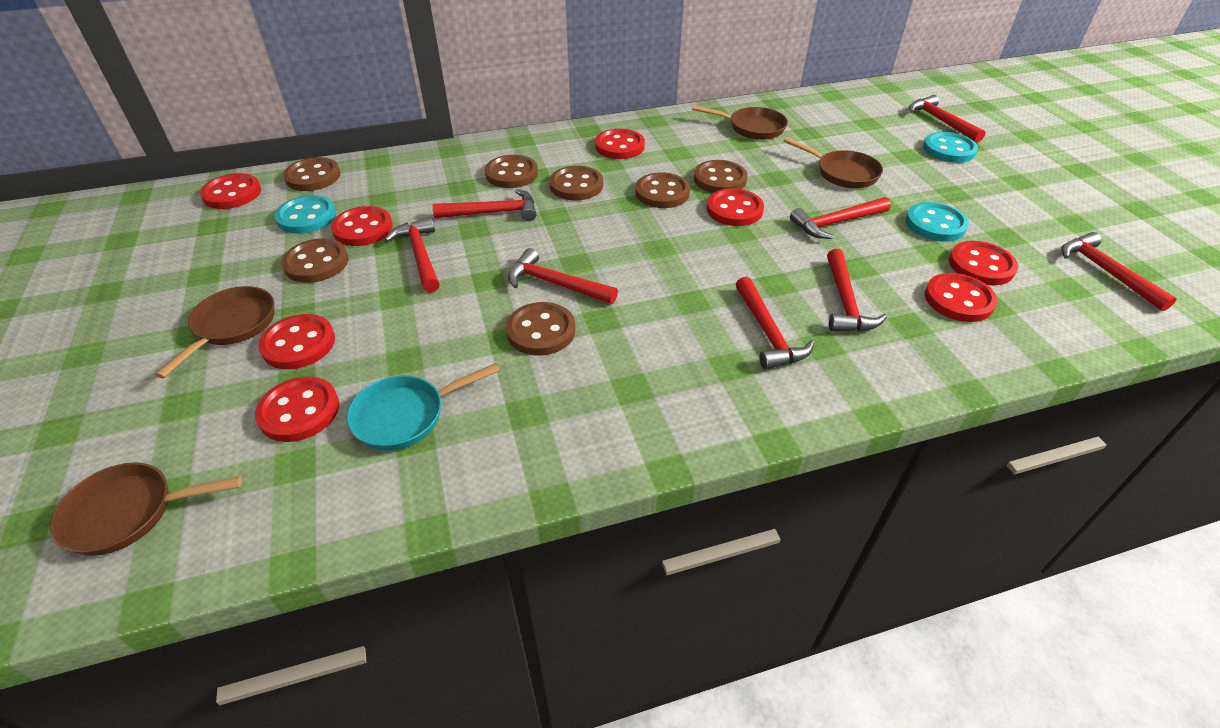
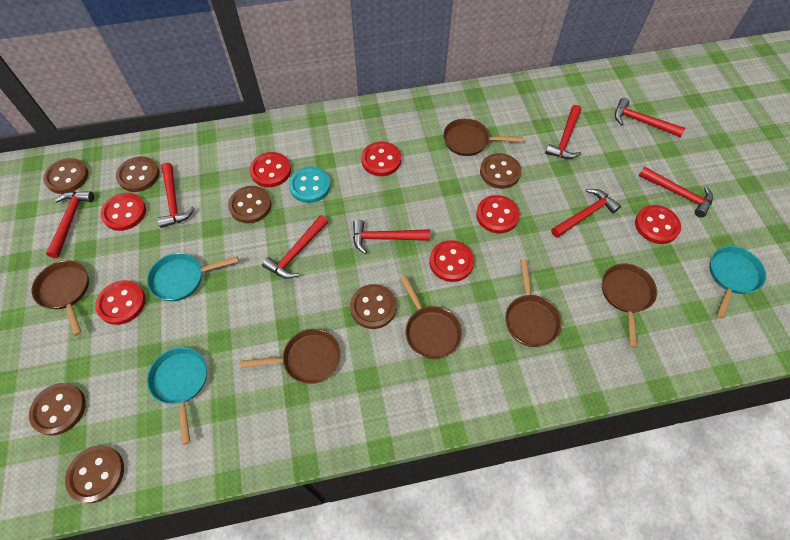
brown pan: [50,462,242,556] [155,286,274,378] [692,105,788,140] [783,137,883,188] = 4 -> [32,260,89,336] [240,329,341,384] [400,275,462,359] [443,118,523,156] [505,259,562,347] [602,263,657,348] = 6
red button: [200,173,261,209] [255,376,339,442] [258,314,335,369] [331,206,393,246] [595,129,645,159] [707,188,764,226] [925,273,997,322] [949,241,1018,285] = 8 -> [95,280,146,325] [100,193,146,231] [249,152,291,187] [361,142,401,176] [429,240,474,282] [476,195,520,233] [635,205,681,244] = 7
turquoise button: [275,195,337,234] [906,202,969,242] [923,132,978,163] = 3 -> [289,167,331,203] = 1
turquoise pan: [347,363,500,451] = 1 -> [147,253,239,301] [147,347,207,445] [709,246,766,319] = 3

